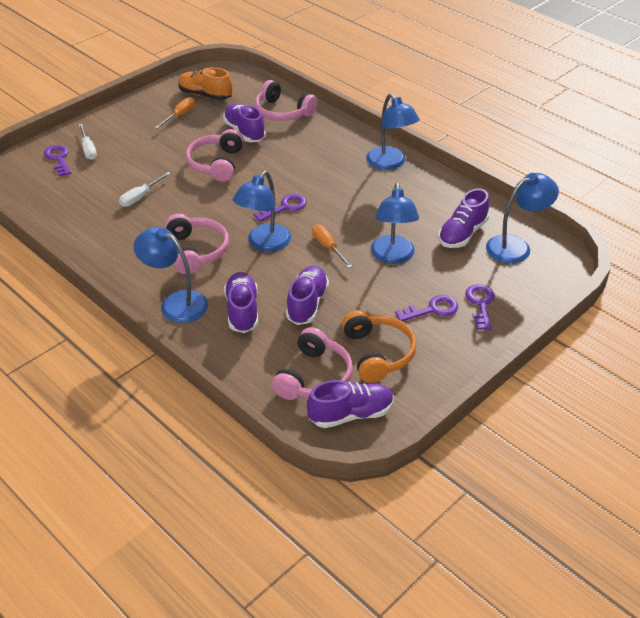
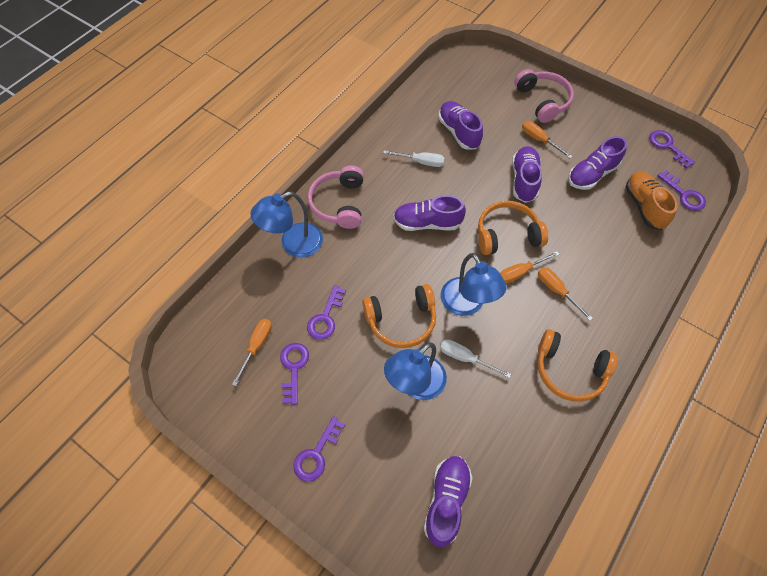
blue lamp: [134,227,208,323] [233,171,291,252] [366,93,420,170] [371,183,419,264] [486,173,559,264] = 5 -> [250,192,323,258] [384,343,447,400] [441,253,507,316] = 3
orange headphones: [342,310,417,383] = 1 -> [362,284,436,348] [478,201,548,255] [537,329,618,402] = 3
orange screwdriver: [155,97,195,129] [312,224,352,268] = 2 -> [232,319,272,386] [500,251,559,283] [522,121,572,158] [538,267,593,321] = 4
pink headphones: [165,213,229,274] [186,129,244,182] [255,80,318,121] [272,327,353,400] = 4 -> [308,165,364,229] [514,69,574,123] = 2
purple key: [44,145,71,176] [253,194,307,222] [395,295,458,321] [465,284,495,330] = 4 -> [280,343,309,405] [293,416,345,481] [307,285,346,340] [649,130,695,168] [657,170,706,211] = 5

